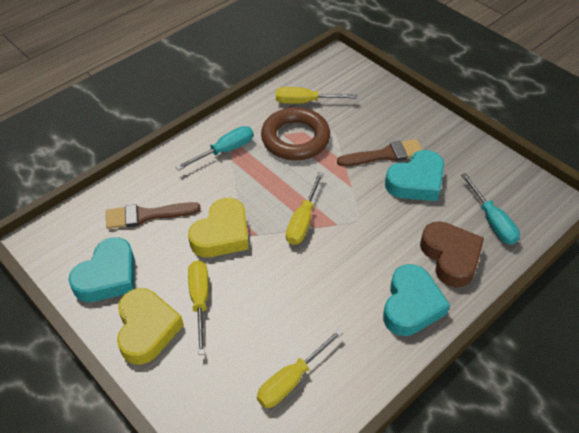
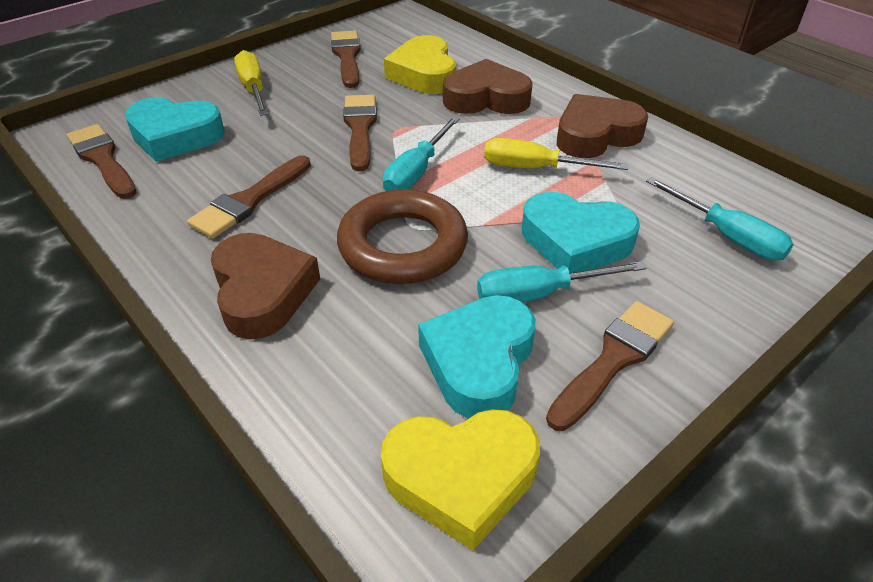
brown brush: [106,202,201,229] [337,139,422,166] = 2 -> [67,124,136,199] [187,155,311,239] [331,30,361,88] [343,95,377,171] [546,301,674,431] = 5
brown heart: [420,221,484,288] = 1 -> [211,233,320,339] [443,59,533,114] [557,94,648,158] = 3
turquoise screwdriver: [176,126,253,171] [461,173,520,245] = 2 -> [383,116,460,191] [477,261,646,302] [646,177,794,261] = 3
yellow screwdriver: [188,260,209,355] [257,329,343,408] [276,87,357,104] [286,172,324,245] = 4 -> [234,50,268,116] [484,138,628,170] = 2

